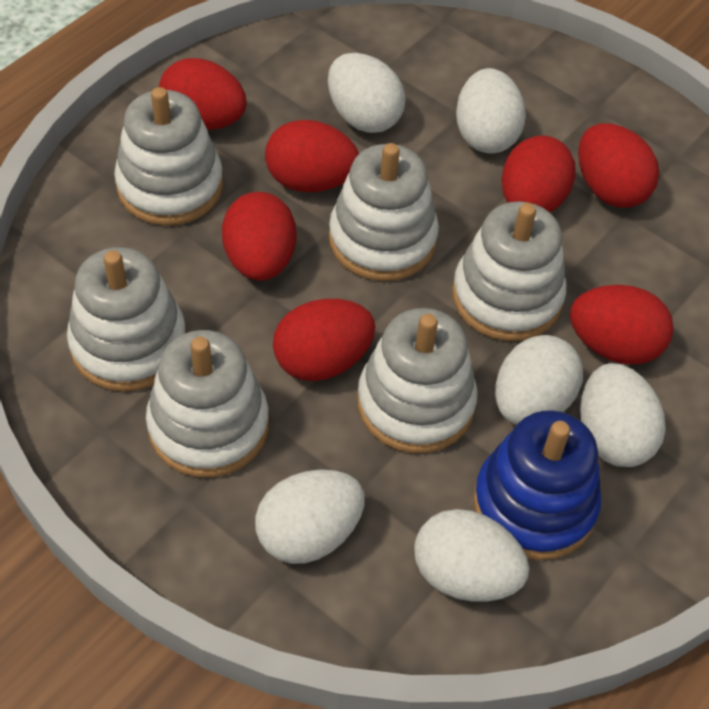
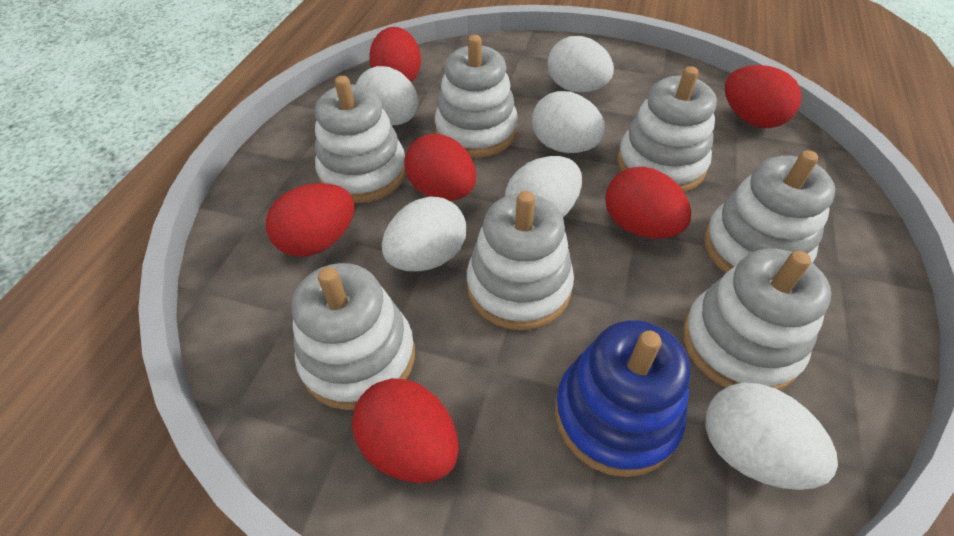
red egg: [159,58,246,130] [222,192,296,281] [265,120,359,192] [273,299,375,381] [501,135,575,212] [570,285,673,365] [578,123,659,208] = 7 -> [266,183,354,257] [352,378,459,483] [369,27,421,82] [404,134,476,201] [605,167,691,239] [725,65,802,128] = 6
white stacking toy: [67,247,186,392] [114,87,223,226] [146,330,269,478] [329,143,439,281] [357,308,478,453] [452,201,566,341] = 6 -> [292,263,415,410] [315,76,406,203] [435,35,518,158] [467,191,574,330] [617,66,717,192] [683,248,831,391] [704,150,836,273] = 7

